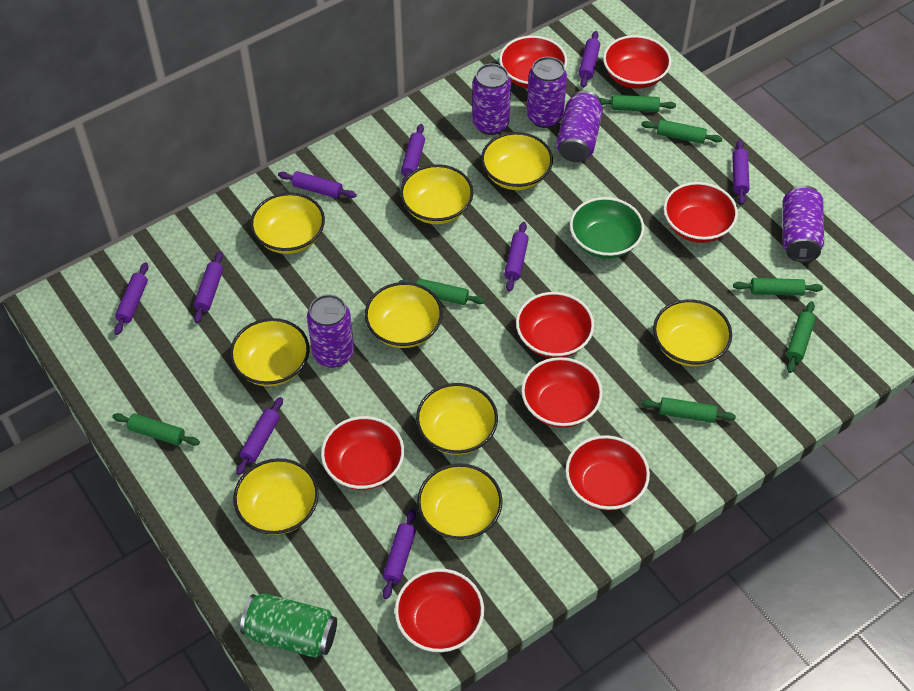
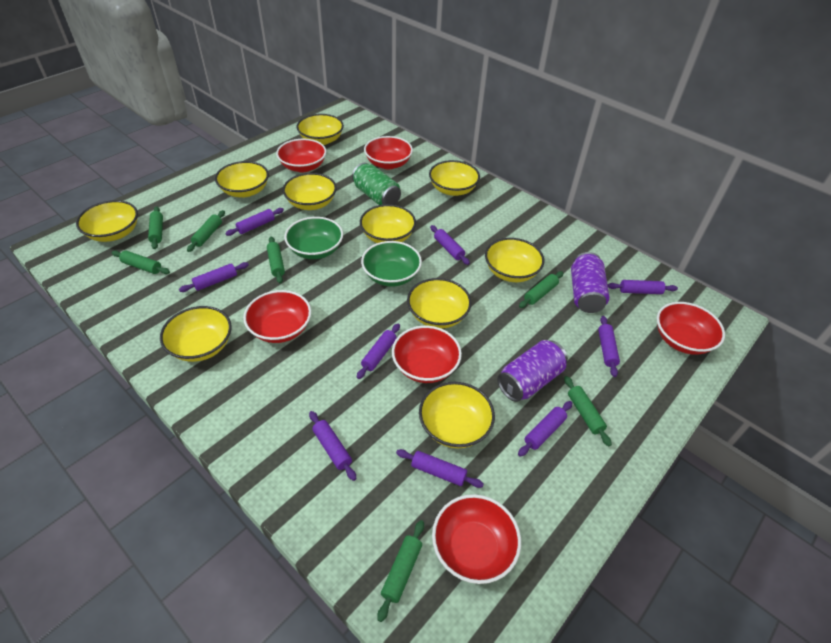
green bowl: [570,197,644,259] = 1 -> [284,217,343,259] [361,241,422,287] = 2
purple can: [307,294,354,368] [472,64,511,135] [527,57,567,128] [556,91,603,162] [783,185,824,262] = 5 -> [497,340,568,402] [571,252,609,313] = 2
red bowl: [321,416,404,490] [395,568,484,652] [499,36,567,89] [516,292,594,358] [521,357,603,428] [565,435,650,511] [603,35,671,89] [664,182,738,243] = 8 -> [243,290,311,343] [276,139,326,173] [364,136,413,169] [392,326,462,383] [432,494,521,584] [657,302,725,355] = 6
yellow bowl: [230,318,310,386] [233,458,319,535] [250,193,325,254] [365,282,443,348] [400,164,474,224] [416,383,498,455] [417,463,503,540] [481,132,553,190] [653,299,732,366] = 9 -> [76,200,138,242] [160,306,232,362] [215,161,269,197] [283,173,337,210] [296,114,344,145] [360,204,416,243] [407,278,472,329] [419,382,495,448] [429,160,480,196] [485,238,544,282] = 10

